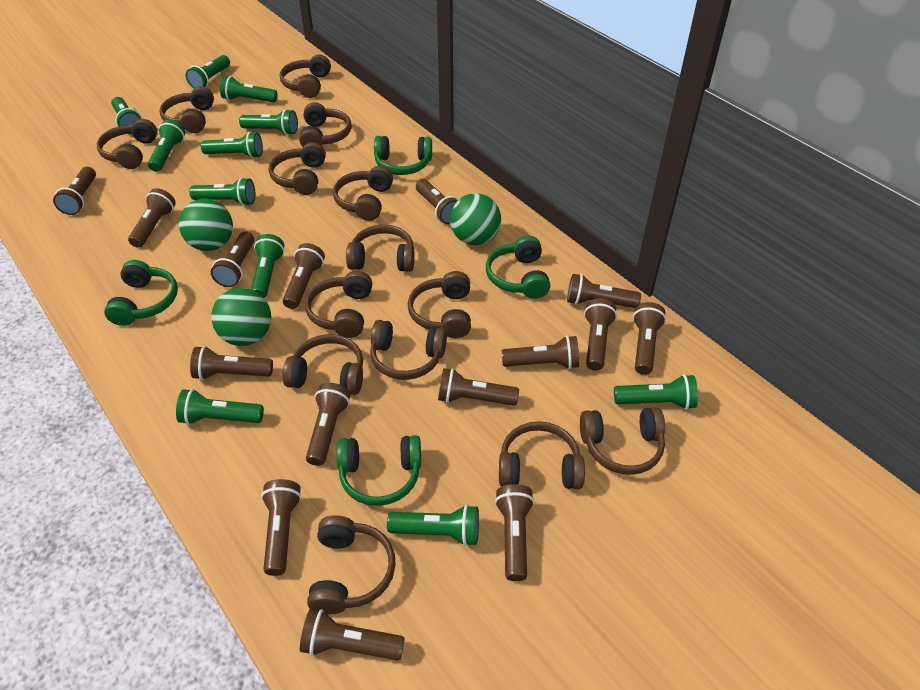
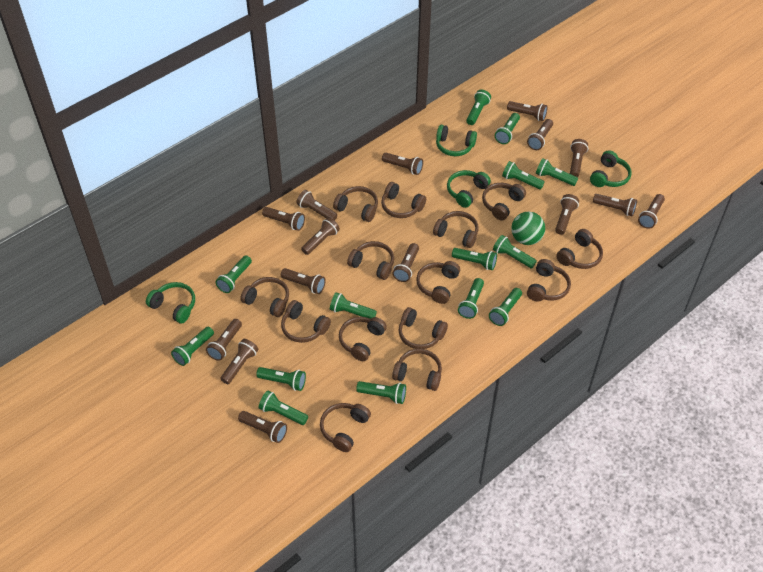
green ball: [179,199,233,251] [211,288,271,346] [450,193,501,245] = 3 -> [511,211,545,245] = 1
green flashlight: [111,97,142,134] [148,120,185,172] [176,389,264,425] [186,55,230,88] [189,177,255,206] [201,132,263,158] [220,76,278,103] [239,109,298,135] [251,234,284,298] [387,505,479,546] [614,374,698,410] = 11 -> [171,327,214,366] [215,255,252,293] [256,367,306,391] [259,390,308,425] [330,292,377,319] [356,381,406,404] [452,248,497,270] [458,278,484,319] [466,90,491,125] [489,288,522,326] [493,235,537,268] [495,113,520,144] [502,161,545,189] [536,158,578,186] = 14

